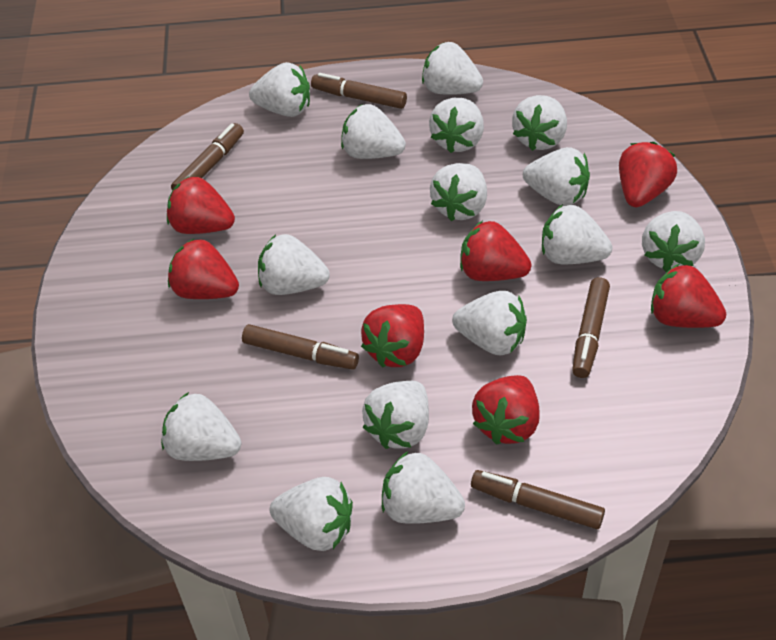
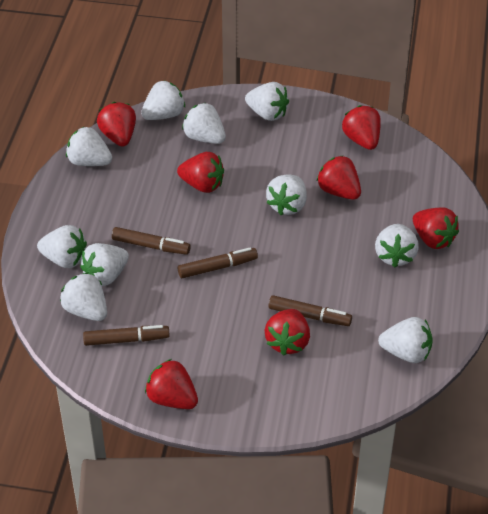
brown marker: [171,123,244,191] [242,324,359,370] [311,73,407,109] [471,470,605,529] [572,277,610,378] = 5 -> [83,325,170,346] [112,227,191,255] [178,247,258,278] [269,295,352,326] = 4
white strawberry: [161,392,241,461] [249,62,310,117] [258,234,330,295] [270,477,353,551] [341,104,406,159] [362,381,429,449] [382,451,465,524] [422,42,483,95] [429,98,484,153] [430,163,487,221] [452,291,527,355] [512,95,567,151] [523,147,590,206] [542,204,612,264] [642,211,705,272] = 15 -> [37,225,87,268] [60,272,107,321] [66,127,112,166] [80,243,129,286] [141,80,185,120] [182,103,226,144] [245,82,289,121] [266,174,307,215] [375,224,419,268] [378,317,433,363] = 10

